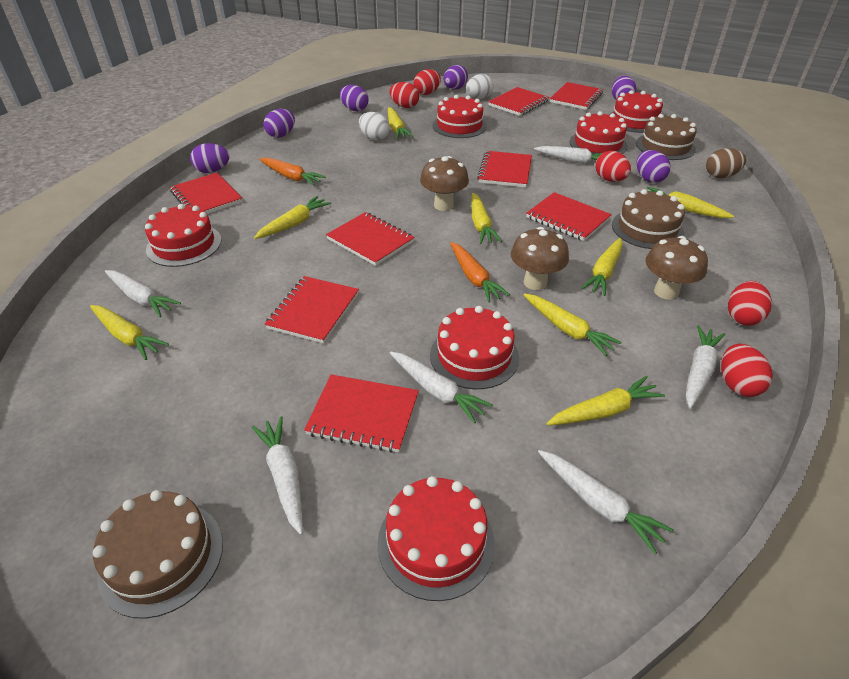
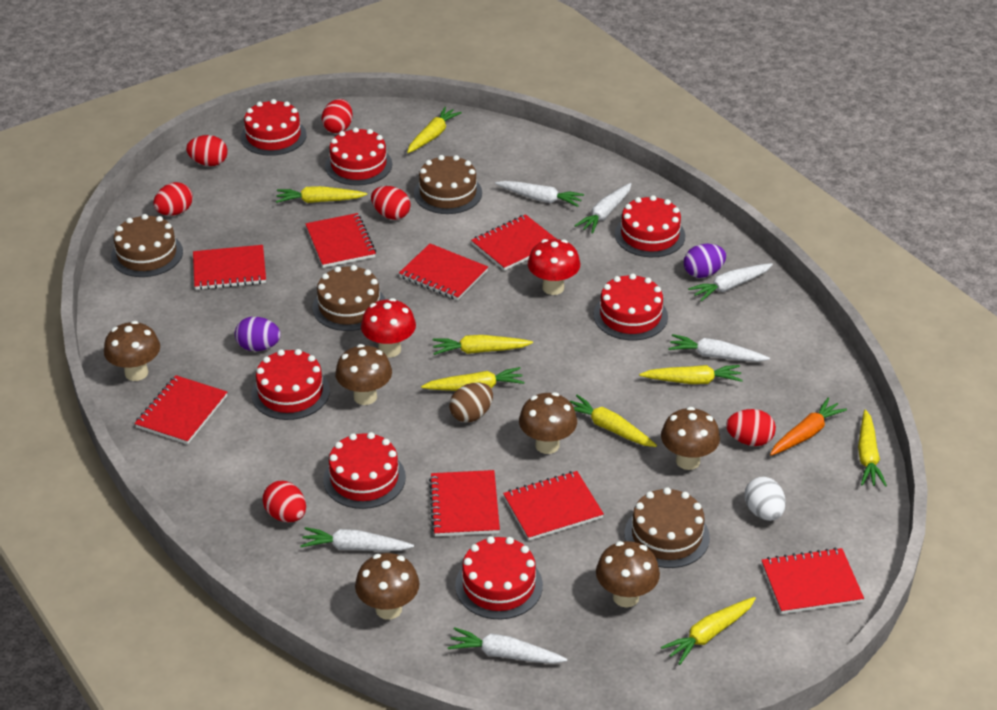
brown cake: [93,490,223,619] [612,189,685,249] [636,114,697,160] = 3 -> [111,214,183,277] [312,265,386,331] [414,155,482,214] [624,487,710,568] = 4
brown mushroom: [420,156,469,211] [511,227,569,290] [646,236,708,300] = 3 -> [104,321,160,381] [335,344,392,405] [355,553,419,620] [519,392,577,454] [596,541,660,607] [661,407,720,470] = 6
orange carrot: [259,157,326,186] [450,242,510,302] = 2 -> [770,397,847,456] = 1
purple egg: [190,143,230,173] [264,109,295,138] [340,85,369,111] [443,65,468,90] [612,76,636,100] [637,150,671,183] = 6 -> [235,317,281,351] [684,244,726,278] = 2
red cake: [145,204,221,267] [377,476,495,601] [430,306,519,389] [433,95,487,138] [569,111,628,155] [609,90,663,133] = 6 -> [241,99,307,156] [251,349,330,420] [323,432,406,509] [325,127,392,185] [455,536,543,619] [594,274,668,340] [615,195,685,257] = 7
red egg: [390,82,419,108] [413,69,441,95] [595,151,631,182] [721,344,773,397] [728,281,772,326] = 5 -> [153,182,193,216] [186,135,228,166] [262,481,306,522] [322,99,353,133] [371,186,411,220] [726,409,776,446] = 6
red mushroom: none = 0 -> [361,298,416,358] [528,239,580,295] = 2
white egg: [359,112,390,141] [466,74,494,99] = 2 -> [744,477,786,521] = 1

